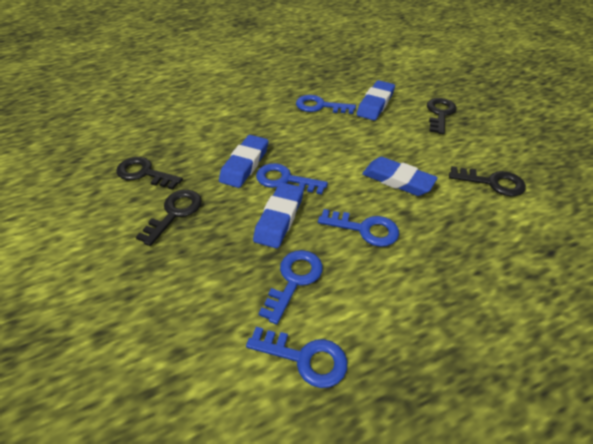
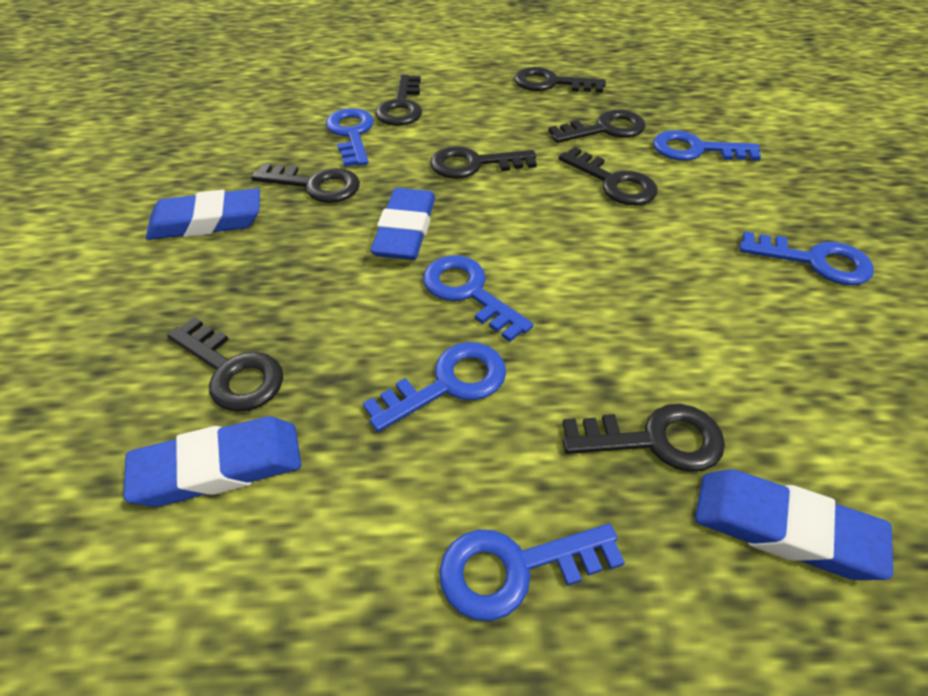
black key: [116,157,183,190] [136,190,202,246] [427,98,457,134] [449,166,526,196] = 4 -> [167,317,283,412] [251,163,360,203] [375,75,422,126] [430,146,537,179] [514,67,606,93] [548,109,646,143] [559,147,657,205] [563,404,725,472] = 8
blue key: [246,327,347,388] [256,163,328,195] [258,250,323,325] [296,95,356,114] [318,209,399,247] = 5 -> [326,108,374,167] [363,342,506,432] [423,255,533,342] [439,524,625,621] [653,130,761,161] [740,231,874,285] = 6

